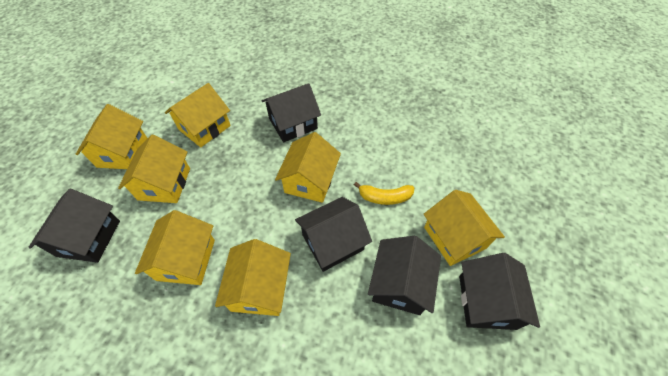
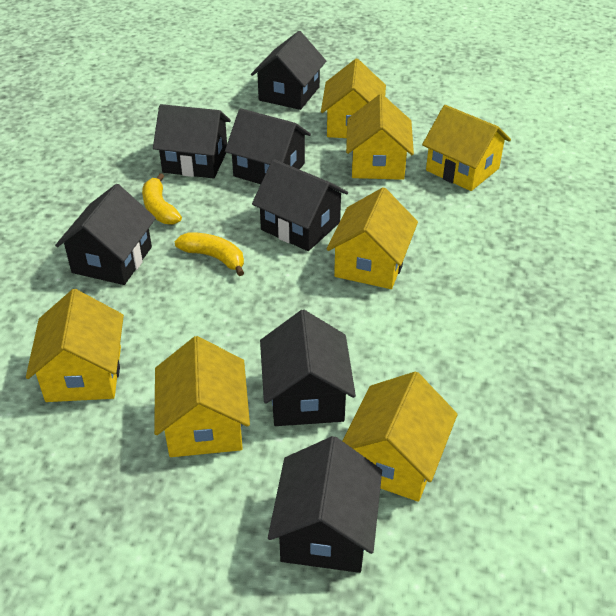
black house: [28,189,120,263] [262,83,321,142] [295,197,372,272] [368,236,441,315] [459,253,540,330] = 5 -> [55,184,156,285] [153,104,231,178] [225,108,311,184] [251,31,326,110] [252,159,348,251] [260,310,356,426] [268,436,382,573] = 7
yellow banana: [354,182,414,205] = 1 -> [142,173,182,224] [174,232,244,276] = 2

